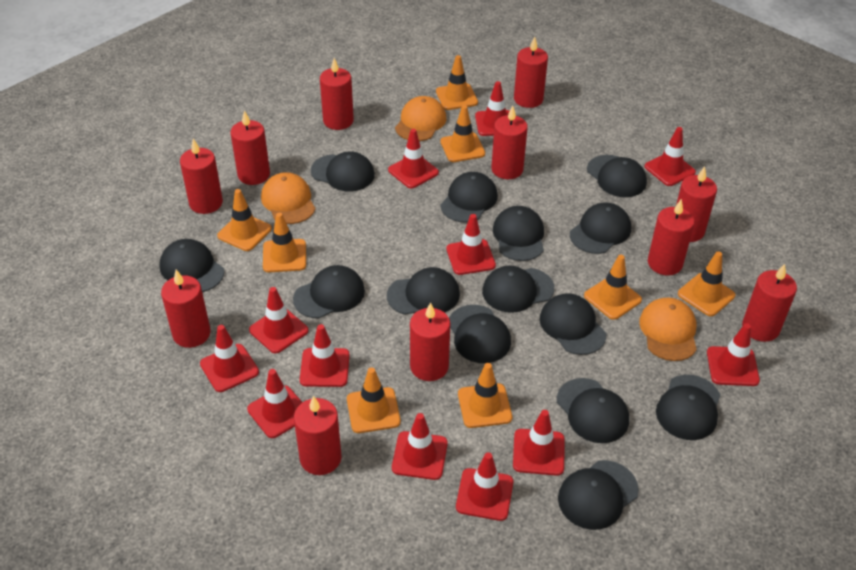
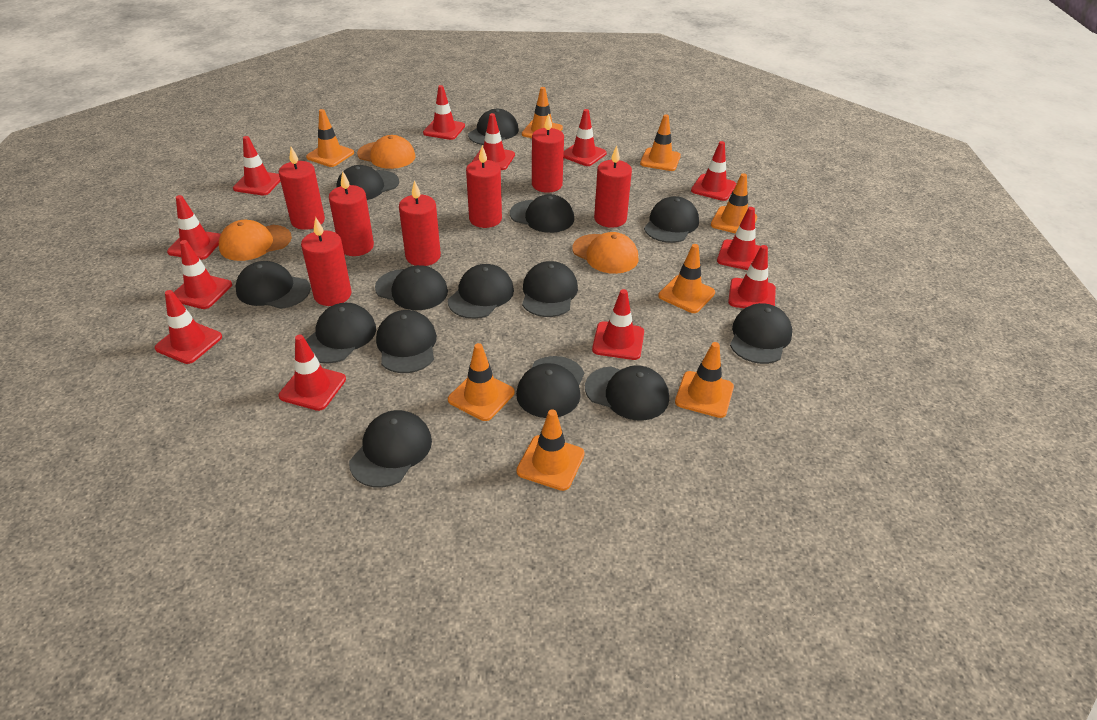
red candle: [161,270,211,348] [180,139,223,214] [231,110,270,185] [294,396,342,475] [320,58,354,130] [410,302,450,381] [491,106,528,179] [514,36,548,108] [648,199,695,275] [676,166,717,242] [742,264,797,342] = 11 -> [279,147,325,230] [301,217,351,306] [329,171,374,256] [399,180,441,266] [466,145,502,228] [532,113,564,193] [594,146,632,228] = 7

